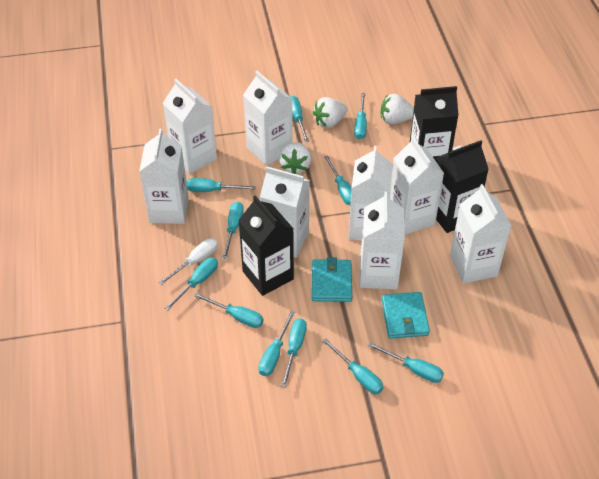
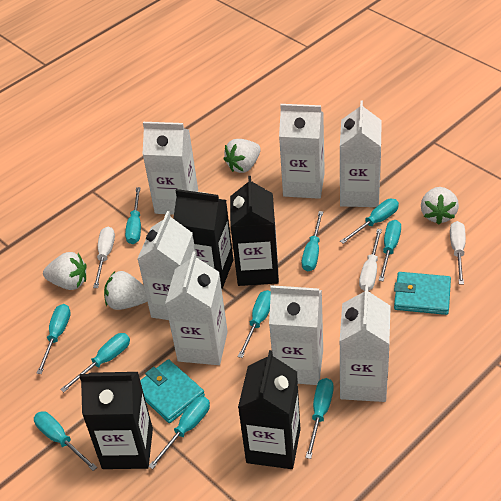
black carton: [238,196,294,296] [410,86,459,161] [436,140,489,233] = 3 -> [79,372,153,469] [173,189,233,289] [230,176,279,286] [238,350,301,469] = 4
turquoise screwdriver: [165,257,218,310] [187,178,256,192] [194,293,264,328] [222,202,244,259] [258,311,295,376] [281,319,307,388] [290,96,309,142] [323,338,383,394] [324,156,352,205] [354,93,367,140] [368,342,444,383] = 11 -> [34,411,97,471] [37,304,71,374] [60,333,130,392] [125,187,141,244] [148,396,210,469] [238,290,271,358] [302,211,323,271] [305,378,334,459] [340,199,399,244] [379,220,401,281] = 10
white carton: [139,128,189,224] [163,79,217,174] [243,71,293,166] [260,167,310,258] [348,146,393,241] [360,192,405,289] [390,137,444,235] [450,184,512,284] = 8 -> [137,211,195,320] [142,122,198,215] [165,252,228,365] [269,285,323,385] [279,104,325,199] [340,101,382,207] [340,285,391,402] = 7
white screwdriver: [158,238,218,285] = 1 -> [93,227,115,288] [359,229,382,291] [450,221,466,285] = 3
white strawberry: [279,142,311,174] [313,97,348,128] [381,94,414,124] = 3 -> [43,252,87,290] [104,271,147,310] [224,139,261,173] [421,187,459,225] = 4

